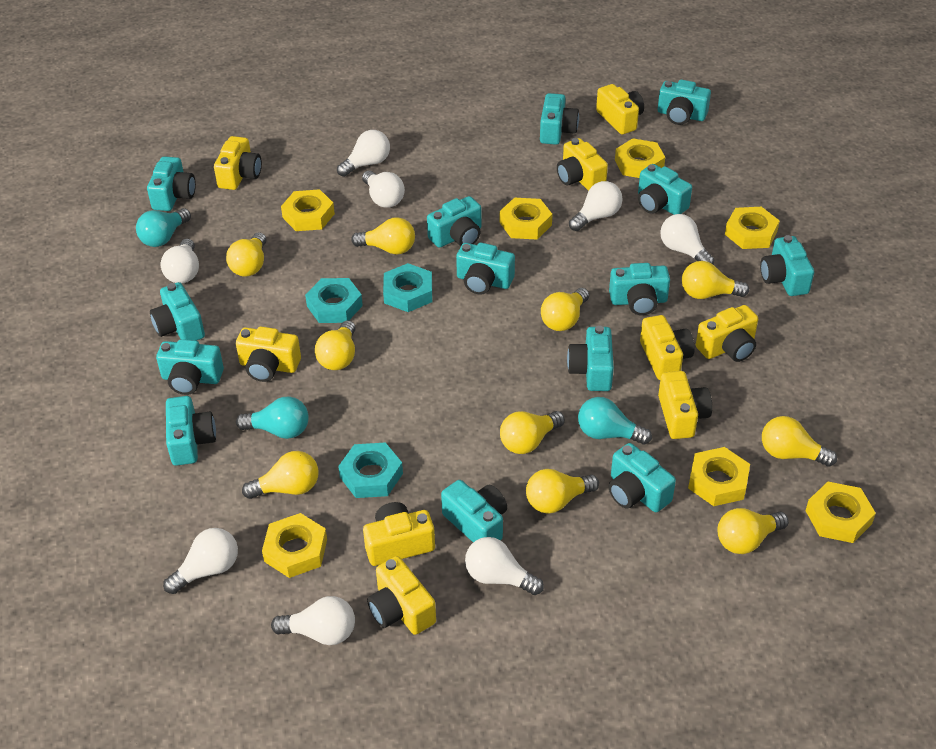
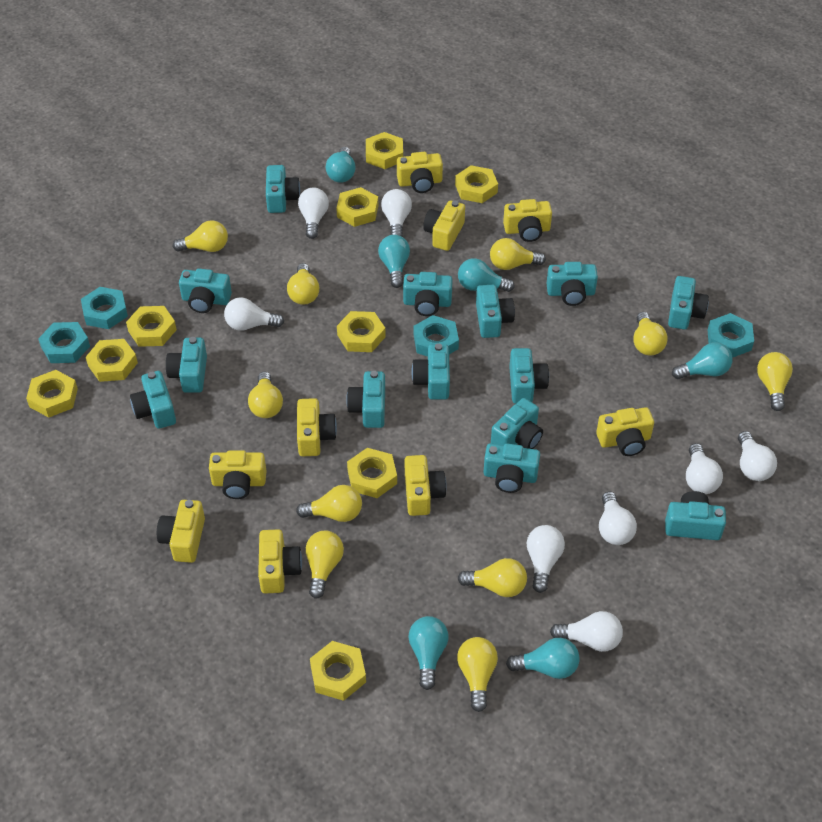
turquoise light bulb: [136,208,191,247] [236,396,308,439] [578,397,652,445] = 3 -> [326,147,356,183] [378,235,410,288] [408,616,449,690] [458,258,515,292] [506,638,580,679] [672,342,733,379] = 6
turquoise nut: [305,278,363,323] [338,442,403,498] [383,263,432,312] = 3 -> [38,322,90,363] [81,287,128,329] [414,315,459,356] [708,313,754,357] = 4
yellow nut: [262,513,327,578] [281,189,335,231] [500,198,552,240] [615,138,665,178] [688,447,750,506] [725,207,780,249] [806,482,876,543] = 7 -> [26,370,78,417] [86,339,138,382] [126,306,177,347] [310,641,366,701] [336,187,378,227] [337,311,386,352] [347,448,397,498] [366,132,403,169] [455,165,498,203] = 9

